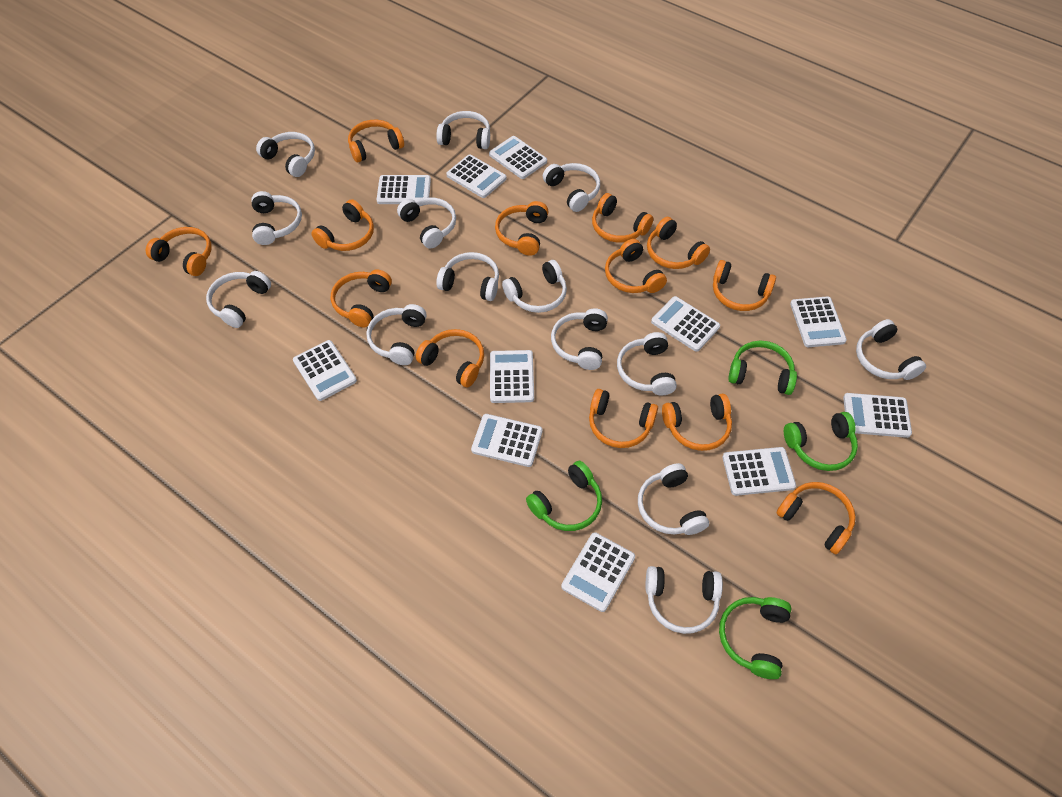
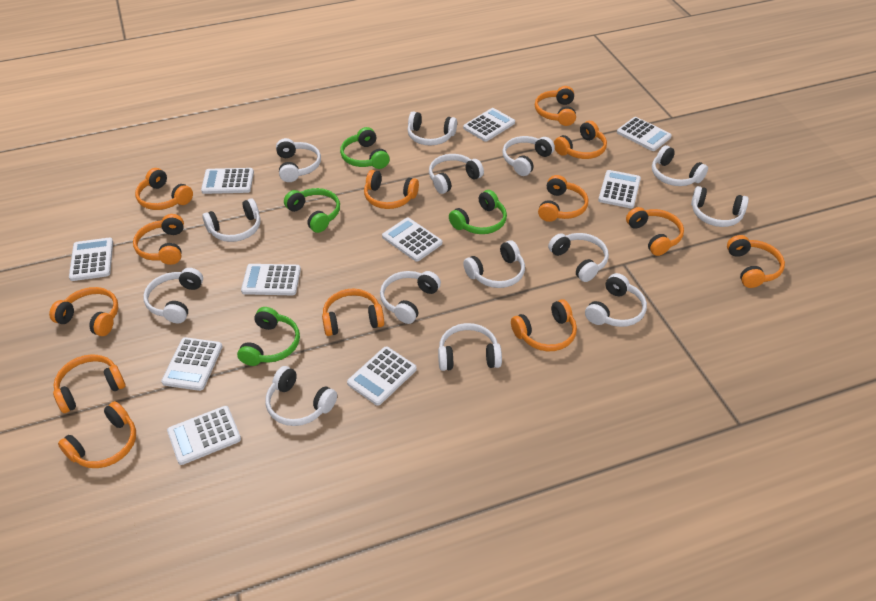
white calculator: [293,340,357,401] [377,175,431,204] [446,154,507,198] [471,414,543,467] [489,136,547,179] [490,350,534,403] [561,532,635,612] [651,296,720,352] [722,447,796,496] [790,296,847,347] [843,393,912,438] = 11 -> [69,238,113,281] [161,337,223,391] [167,406,241,465] [201,168,254,194] [241,264,301,295] [347,347,417,406] [382,217,442,262] [463,108,515,142] [598,170,641,208] [617,117,672,151] = 10

